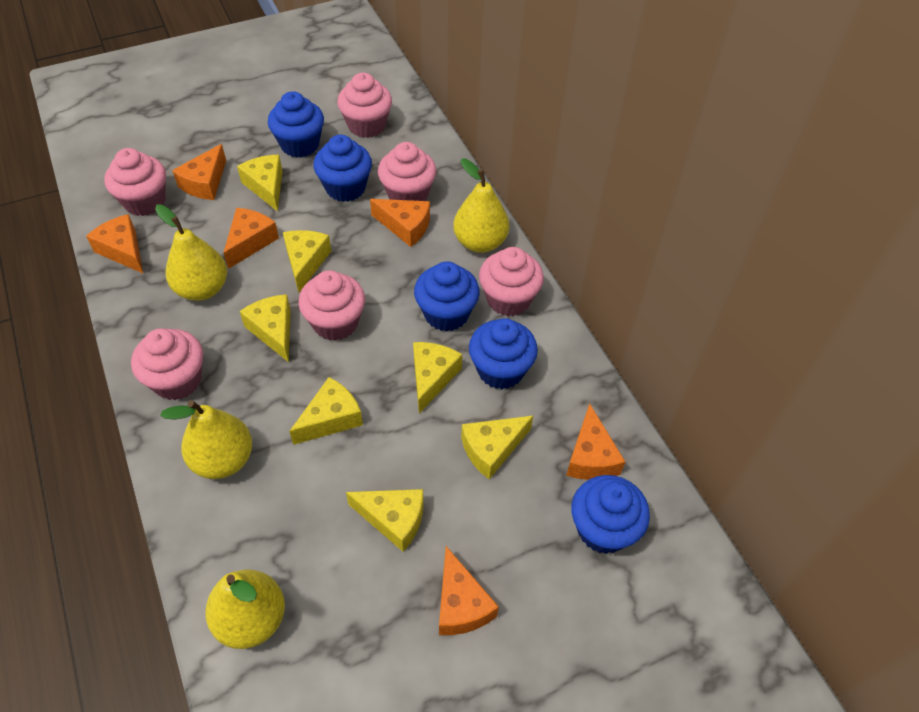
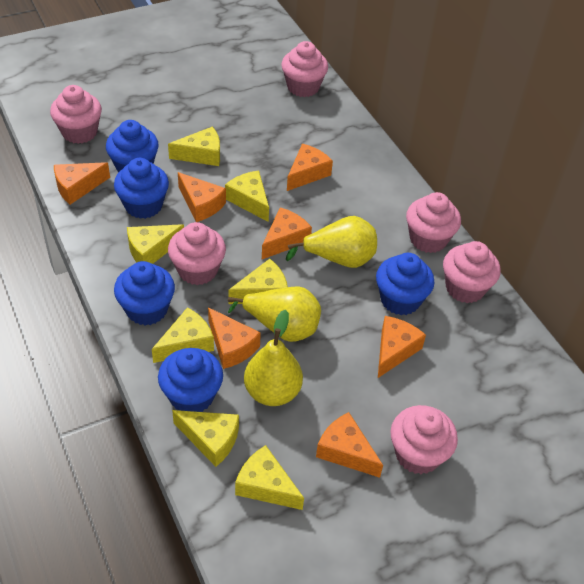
orange cheese: [86,214,143,273] [172,144,226,200] [224,208,279,269] [370,199,430,247] [439,546,499,635] [566,403,625,480] = 6 -> [54,162,110,205] [178,172,226,222] [208,307,261,369] [262,207,312,259] [287,144,333,191] [316,412,383,478] [378,316,426,378] = 7
yellow pear: [155,205,227,301] [160,400,252,479] [205,569,285,649] [453,158,509,253] = 4 -> [228,286,321,342] [244,310,303,406] [286,216,377,268] = 3

